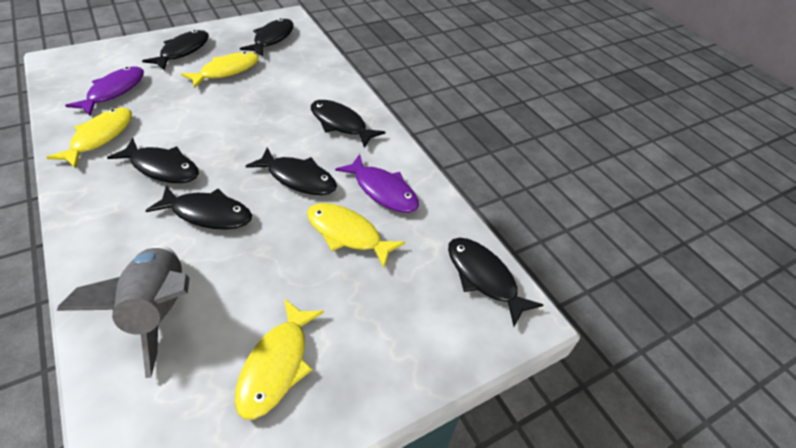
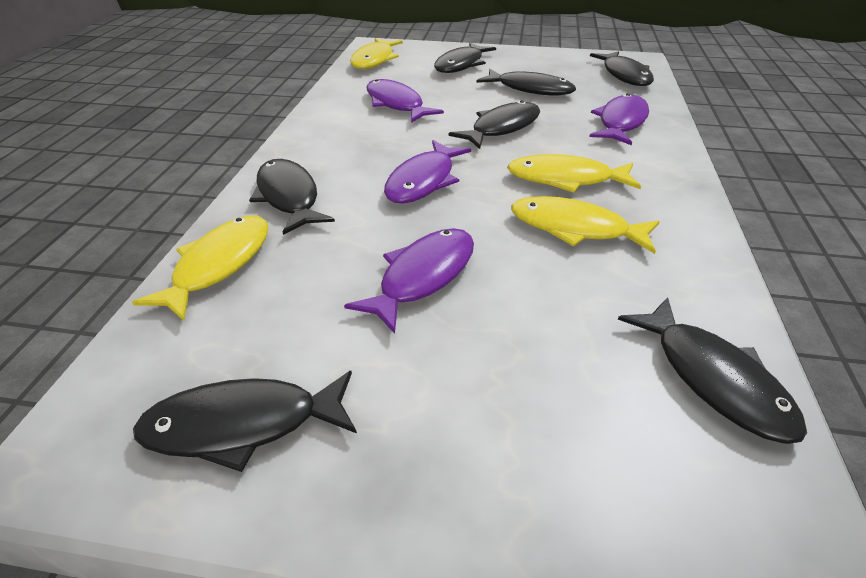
grey rocket: [57,246,190,378] = 1 -> none = 0
purple fish: [65,66,144,116] [335,154,419,213] = 2 -> [344,228,474,334] [366,79,444,123] [384,140,471,203] [589,93,649,145] = 4

